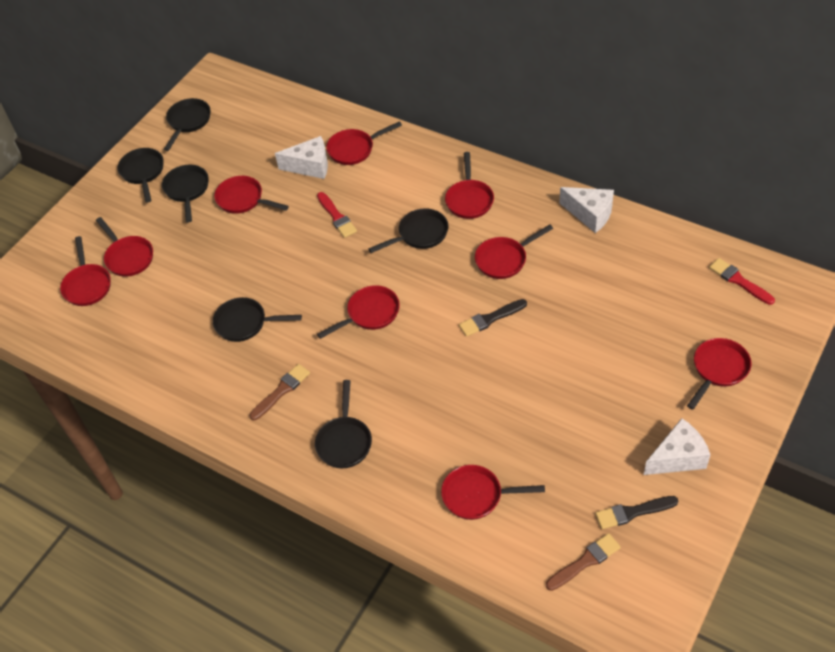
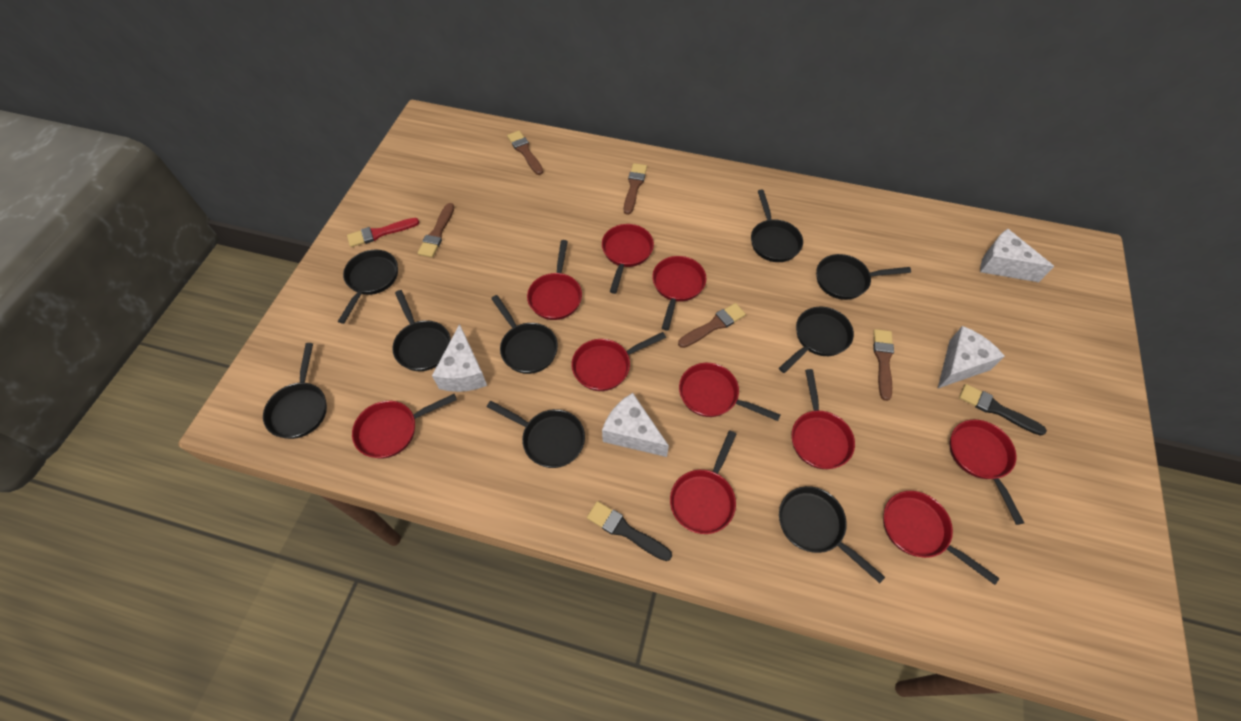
black pan: [117,148,164,203] [162,165,209,223] [164,98,211,151] [213,297,302,342] [315,380,372,468] [368,208,448,253] = 6 -> [263,343,327,439] [338,250,398,324] [392,290,451,371] [487,401,585,468] [491,295,558,374] [751,190,803,262] [779,307,854,373] [779,486,885,583] [816,254,911,300] = 9
brown brush: [249,364,310,421] [546,533,621,591] = 2 -> [418,203,454,257] [507,131,543,175] [624,163,647,215] [678,303,746,348] [873,329,894,401] = 5
red brush: [317,192,357,238] [709,258,775,305] = 2 -> [347,218,419,247] = 1
red pan: [60,236,111,306] [96,217,153,277] [214,176,289,214] [317,285,400,339] [326,121,402,165] [441,465,545,520] [445,152,494,219] [475,224,553,279] [687,338,751,410] = 9 -> [352,394,457,458] [527,240,582,320] [572,332,666,391] [602,224,654,294] [652,256,706,330] [670,431,736,534] [679,363,780,421] [792,369,855,469] [883,491,999,585] [949,420,1024,525] = 10
white cheese: [275,136,328,179] [559,187,614,233] [644,418,710,475] = 3 -> [432,324,487,392] [602,393,669,457] [938,326,1005,388] [980,229,1054,282] = 4

